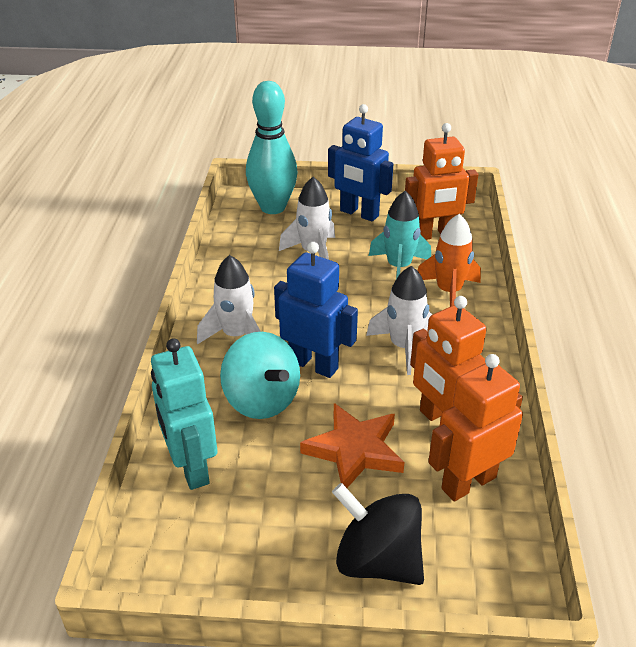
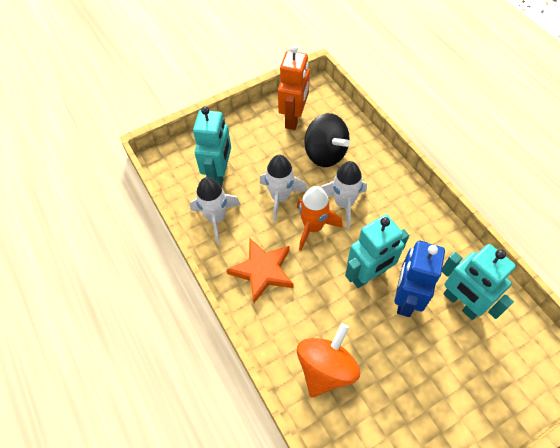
blue robot: [274,242,358,378] [328,104,393,222] = 2 -> [394,240,445,317] = 1
orange robot: [405,123,478,240] [410,296,487,421] [428,354,523,501] = 3 -> [278,45,310,130] = 1
orange spinning top: none = 0 -> [297,323,360,397] = 1
turquoise bowling pin: [246,81,298,214] = 1 -> none = 0
turquoise robot: [151,338,217,490] = 1 -> [193,106,231,187] [345,214,409,288] [442,244,516,320] = 3
turquoise rocket: [369,191,431,279] = 1 -> none = 0
turquoise spinning top: [220,332,300,419] = 1 -> none = 0

